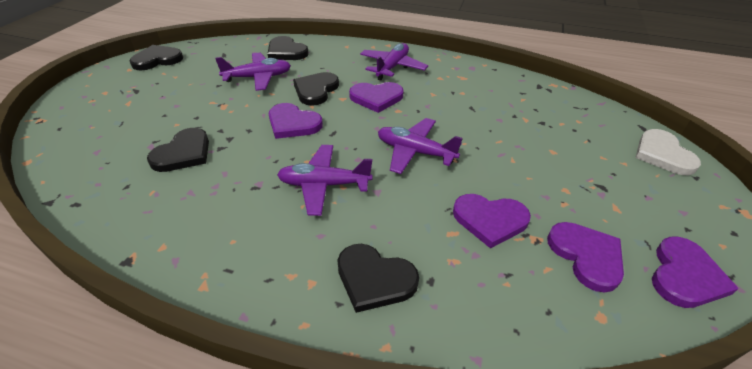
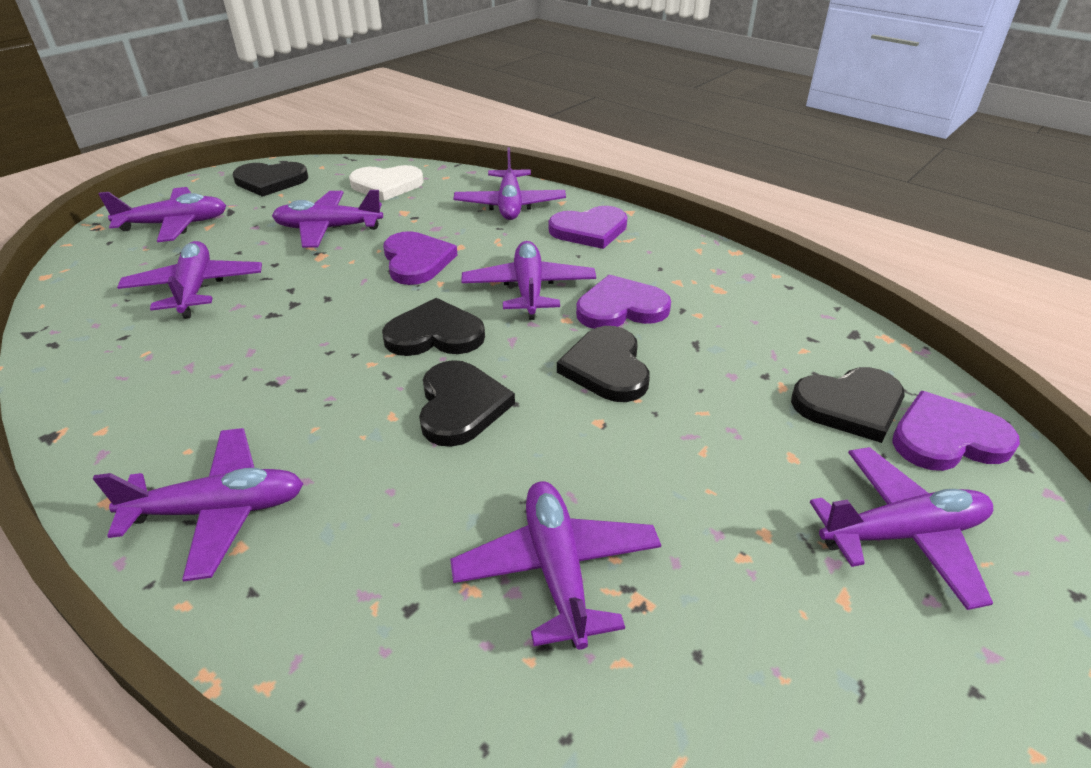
purple heart: [269,103,323,139] [349,82,404,113] [453,194,531,249] [547,222,624,293] [652,237,739,308] = 5 -> [383,231,457,285] [549,206,627,249] [576,274,671,329] [892,391,1020,471] = 4
purple plane: [215,53,291,91] [277,145,372,216] [360,43,428,81] [378,118,463,174] = 4 -> [93,428,303,582] [98,187,227,242] [117,241,262,319] [272,190,383,248] [450,481,661,650] [454,147,566,220] [461,241,596,320] [810,447,993,610] = 8

